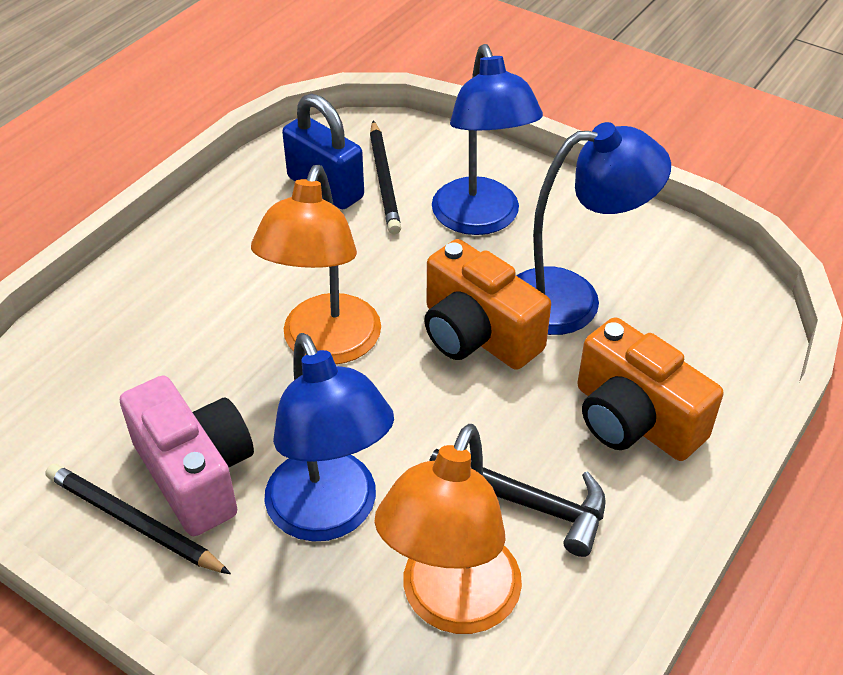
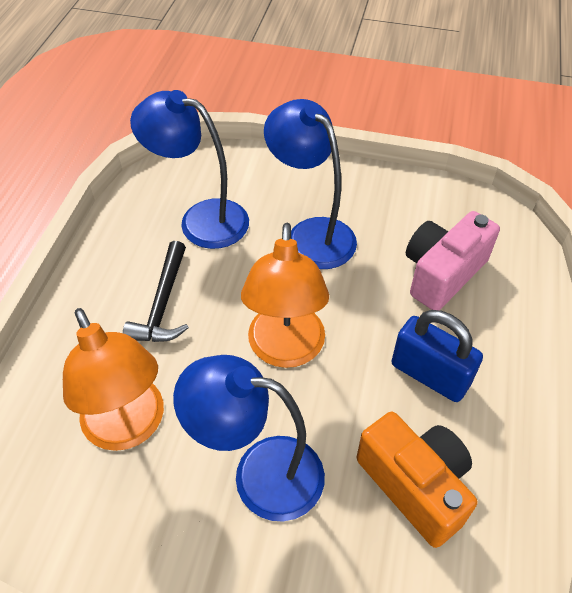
black pencil: [45,464,231,574] [370,121,401,234] = 2 -> none = 0
orange camera: [424,239,551,370] [577,317,724,461] = 2 -> [357,412,477,548] = 1

